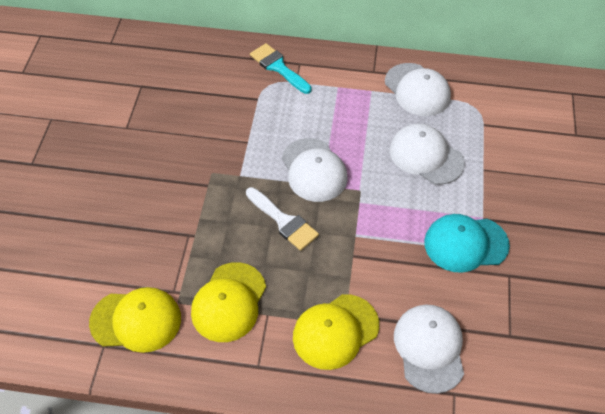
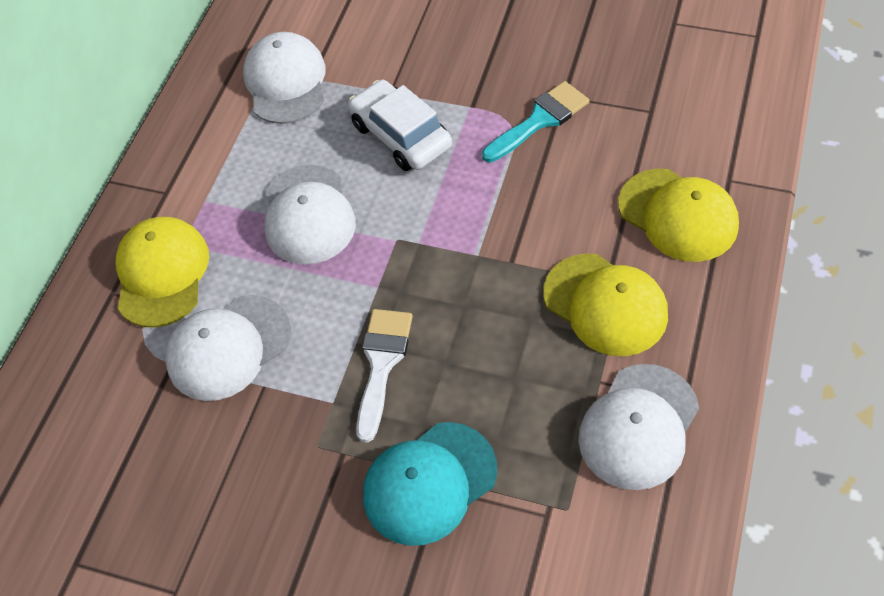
white car: none = 0 -> [348,80,452,171] = 1

